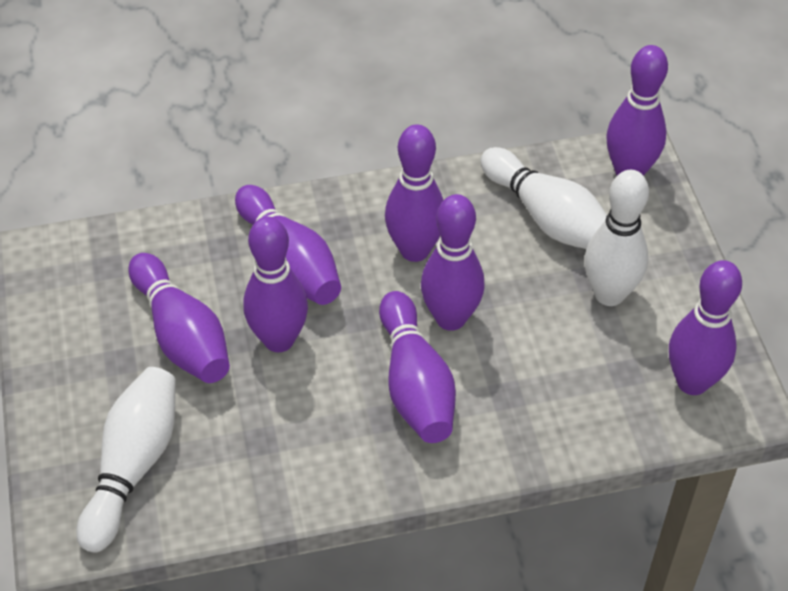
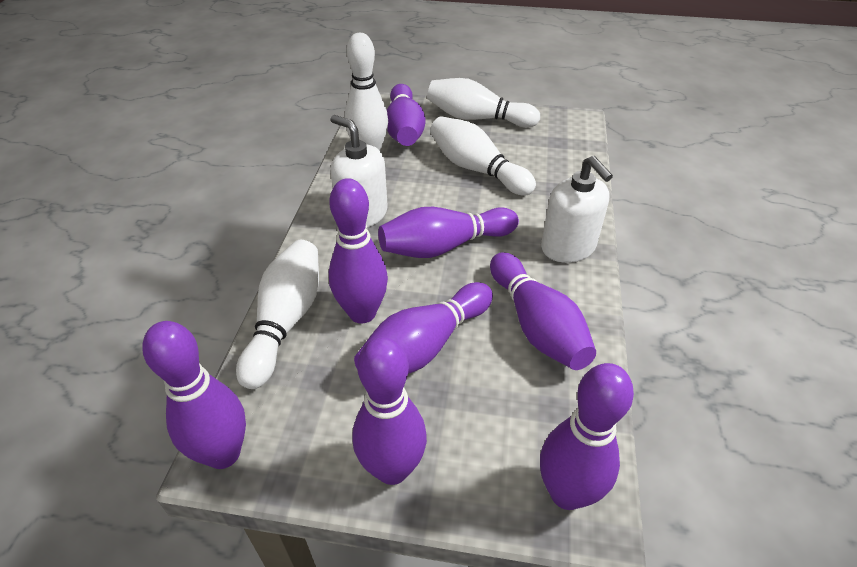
white bowling pin: [76,367,176,552] [480,147,607,249] [584,170,649,306] = 3 -> [236,240,319,389] [345,33,388,151] [427,78,540,128] [430,116,536,196] = 4
white soap dispenser: none = 0 -> [330,115,388,227] [541,156,613,263] = 2

